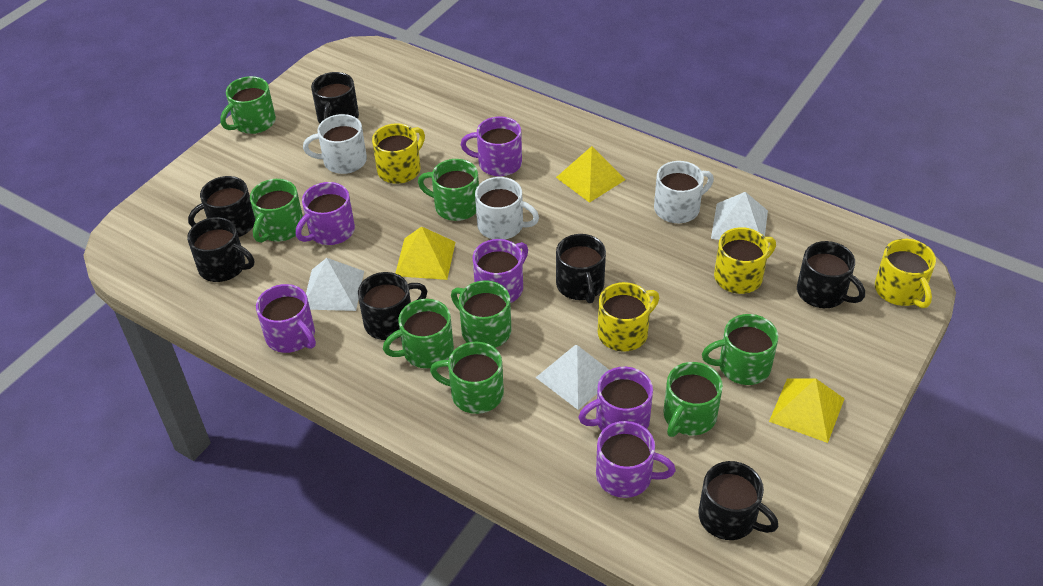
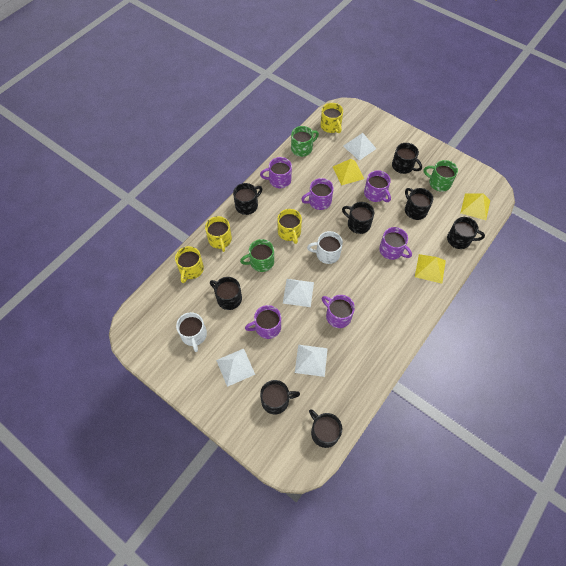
black mug: [187,217,254,282] [188,176,256,237] [311,72,359,123] [358,272,427,340] [556,234,606,303] [698,461,779,540] [797,241,865,308] = 7 -> [210,277,242,310] [233,183,262,215] [260,380,300,415] [309,409,342,448] [342,202,374,234] [392,143,422,174] [405,188,433,220] [447,217,485,249] = 8
green mug: [220,76,276,134] [250,179,303,243] [383,299,454,368] [418,159,479,221] [430,342,504,414] [451,280,512,348] [663,362,723,437] [702,314,778,385] = 8 -> [240,239,274,272] [291,126,319,157] [424,160,458,192] = 3
white mug: [303,114,367,174] [475,177,539,239] [654,161,714,223] = 3 -> [176,312,207,352] [307,231,343,264] = 2
white pyramid: [306,258,364,311] [535,345,609,410] [711,192,768,240] = 3 -> [216,349,255,387] [283,279,314,307] [295,345,328,377] [343,133,377,160] = 4

